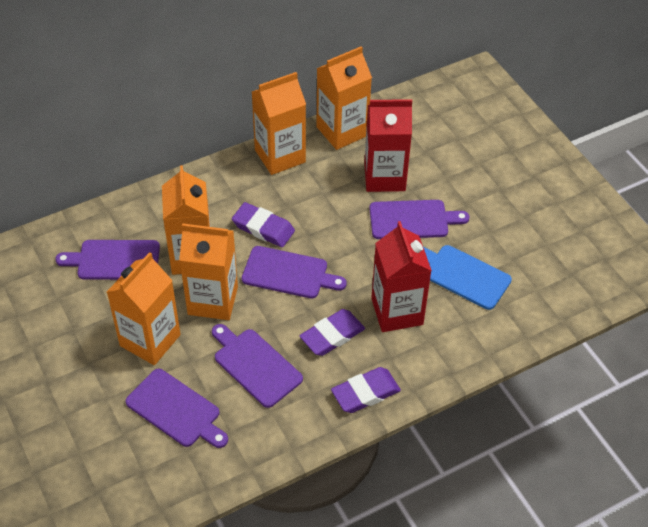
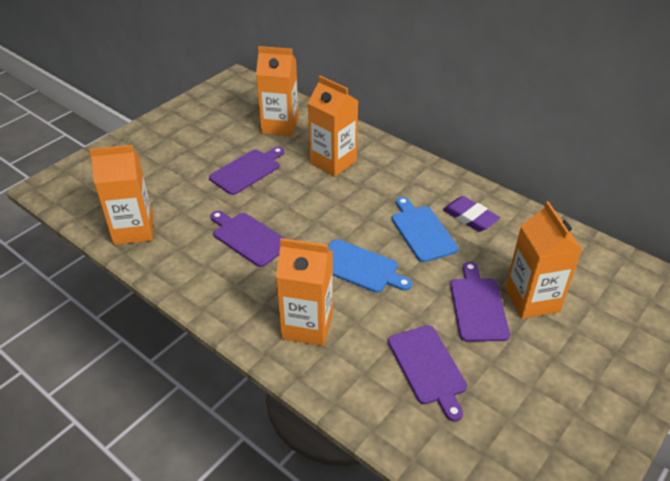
blue cutting board: [423,245,512,310] = 1 -> [328,239,412,293] [392,197,459,262] = 2
purple cutting board: [55,240,160,280] [125,369,228,448] [212,324,303,408] [242,246,347,299] [370,200,469,239] = 5 -> [209,147,284,195] [210,211,286,267] [388,325,467,422] [450,262,510,342] = 4
purple eraser: [232,202,295,247] [299,309,365,356] [331,367,401,413] = 3 -> [443,196,500,232] = 1
red carton: [364,99,412,192] [371,221,432,332] = 2 -> none = 0

